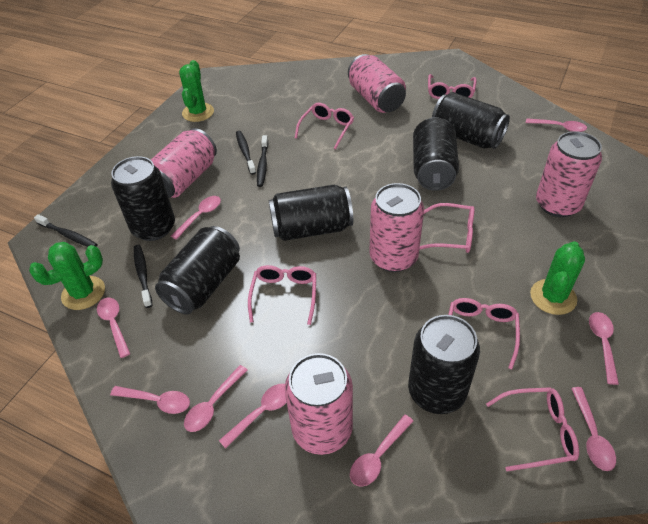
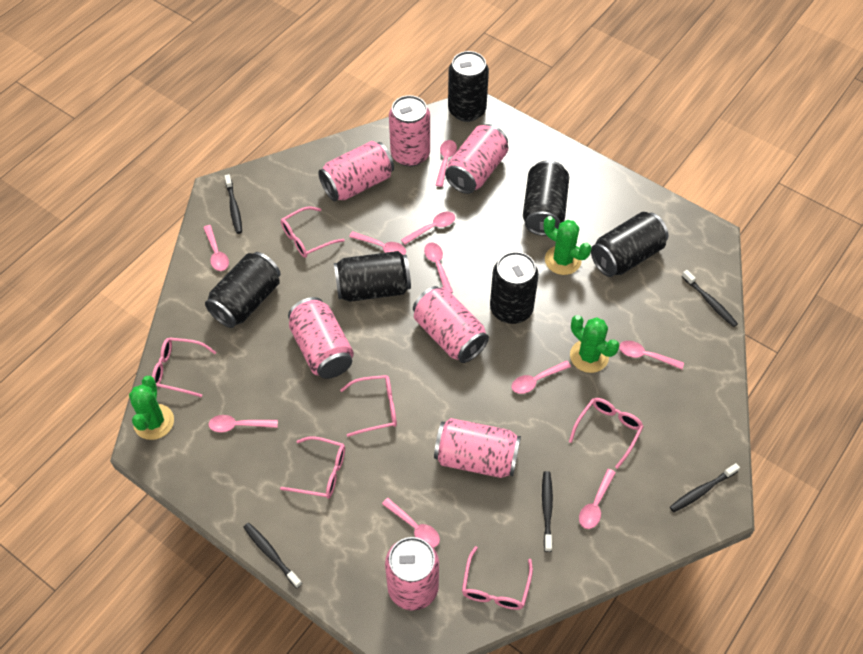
black toothbrush: [34,214,98,247] [134,245,152,308] [236,131,256,175] [257,135,268,187] = 4 -> [225,174,242,234] [244,523,302,588] [542,471,553,552] [670,463,740,512] [682,270,738,327] = 5
pink can: [151,128,217,198] [285,353,353,455] [348,54,406,113] [369,183,424,272] [536,131,602,217] = 5 -> [288,297,354,379] [318,141,394,202] [385,537,439,611] [389,95,430,167] [413,286,489,363] [434,418,521,478] [445,124,508,194] = 7
pink spoon: [97,297,130,358] [110,386,190,414] [171,196,221,240] [184,365,247,432] [219,384,287,449] [350,415,414,487] [526,118,587,132] [571,387,616,471] [589,312,619,385] = 9 -> [203,225,229,271] [208,415,278,433] [349,231,406,255] [382,498,440,548] [401,212,455,245] [424,242,453,293] [435,140,457,187] [511,360,571,394] [579,469,616,529] [619,341,684,369] = 10

